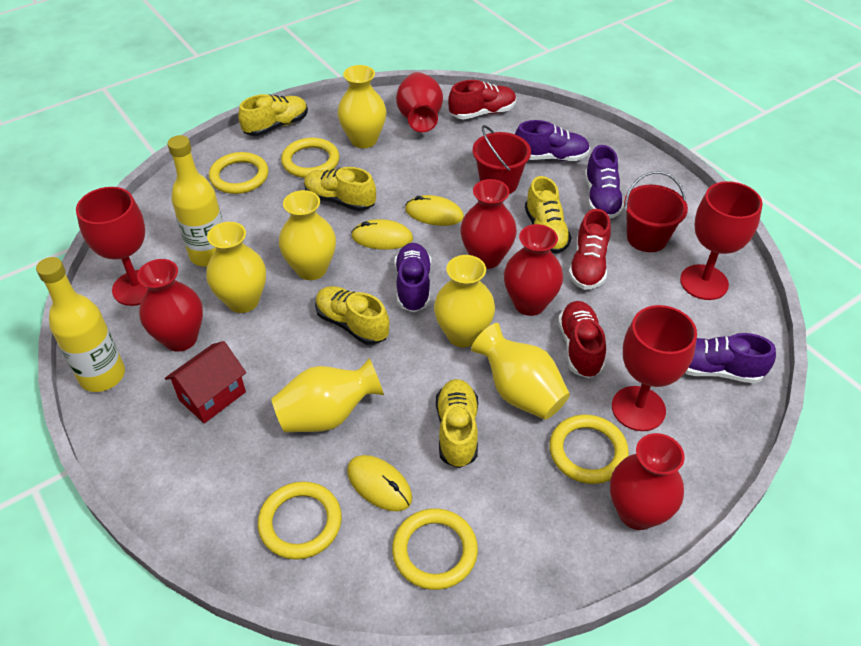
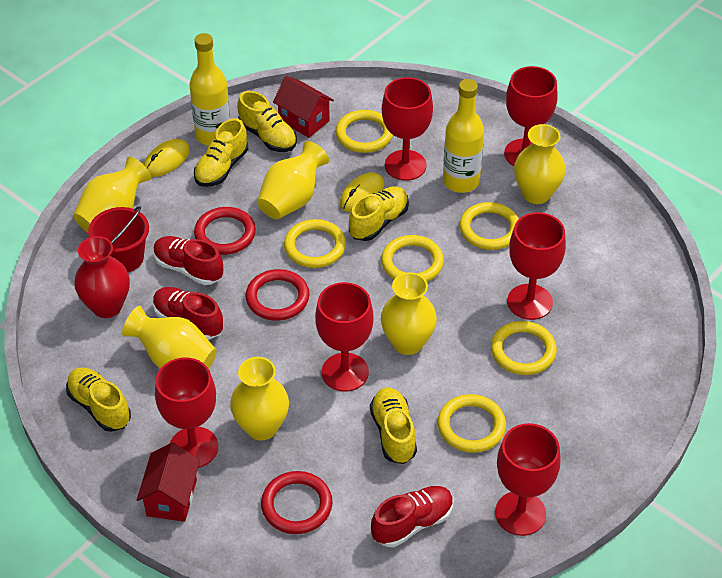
purple shoe: [394,243,431,312] [515,120,590,161] [585,145,624,219] [685,333,776,383] = 4 -> none = 0
red bucket: [472,125,531,194] [624,171,688,252] = 2 -> [88,206,149,272] = 1
red goblet: [76,187,148,306] [612,305,697,431] [680,181,763,300] = 3 -> [155,357,218,468] [315,282,374,392] [382,77,433,181] [495,423,561,536] [504,66,558,166] [507,212,566,320] = 6
red house: [165,341,246,423] = 1 -> [137,443,200,522] [273,76,334,138] = 2
red ring: none = 0 -> [194,207,256,255] [245,269,310,321] [261,471,333,534] = 3
red vase: [137,259,203,352] [396,72,443,132] [460,179,517,269] [504,224,563,316] [610,433,685,530] = 5 -> [74,236,130,318] = 1
yellow mouse: [347,455,412,511] [351,219,413,250] [405,195,464,226] = 3 -> [144,139,190,177] [340,172,384,212] = 2
yellow ring: [209,152,269,194] [258,481,342,560] [281,138,339,178] [392,508,478,590] [549,414,629,484] = 5 -> [284,219,346,268] [335,110,393,153] [381,235,444,282] [437,394,506,453] [459,202,519,250] [491,321,557,375] = 6

